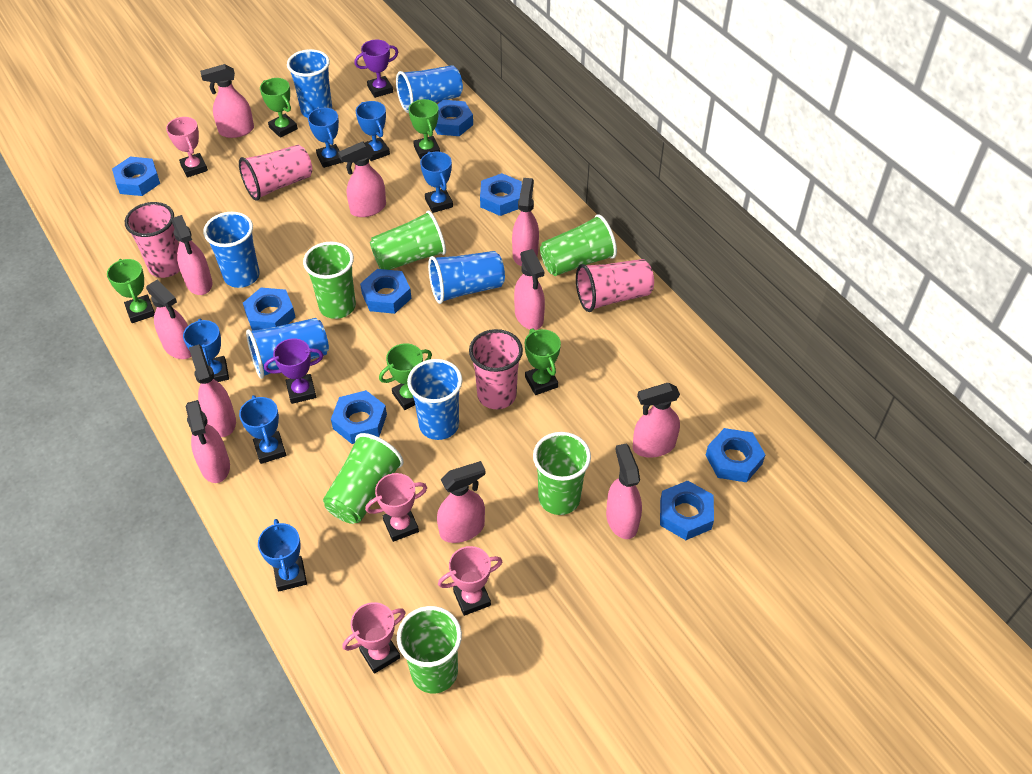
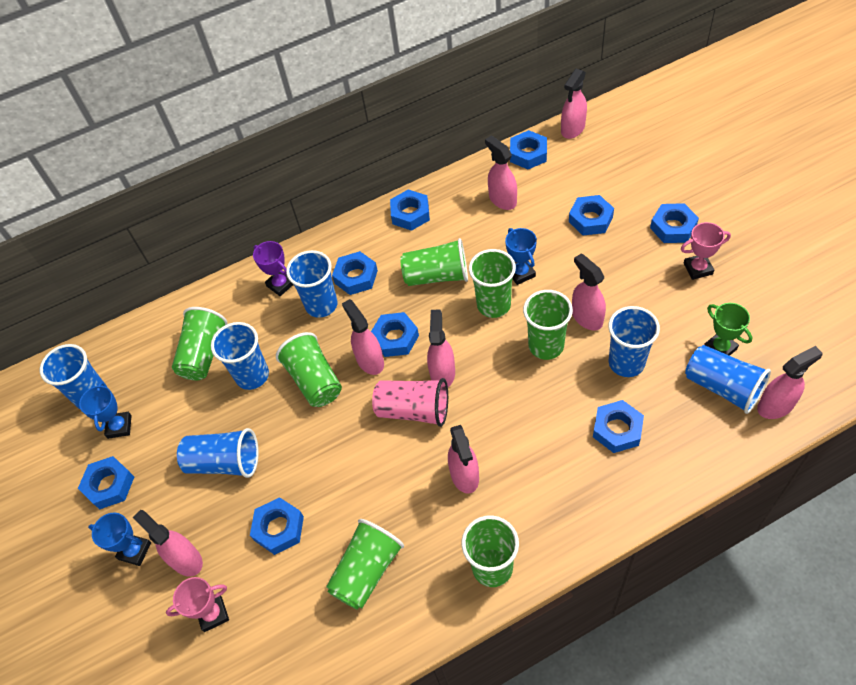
blue nut: [112,157,160,196] [243,288,296,331] [331,390,387,444] [360,269,411,314] [435,100,473,136] [480,173,522,216] [660,481,714,540] [706,428,765,482] = 8 -> [78,456,134,509] [250,497,304,555] [332,251,378,295] [371,312,419,357] [390,190,430,231] [510,130,547,169] [569,195,614,236] [593,400,644,453] [650,203,699,243] = 9
blue trophy: [183,319,229,382] [239,395,286,464] [258,519,307,591] [308,108,343,168] [356,101,390,161] [420,152,453,213] = 6 -> [79,382,132,439] [88,512,151,566] [505,228,537,285] = 3
green cup: [303,242,356,319] [323,433,404,524] [370,210,446,270] [397,606,462,694] [533,432,591,515] [540,214,617,276] = 6 -> [172,307,228,380] [276,332,342,407] [326,519,404,610] [400,238,468,286] [462,515,519,587] [469,249,516,318] [523,290,573,360] = 7
green trophy: [107,259,155,323] [260,78,298,138] [379,343,432,410] [409,99,440,159] [525,328,561,395] = 5 -> [704,303,753,356] = 1
pink cup: [125,202,180,278] [239,145,312,201] [469,329,523,409] [576,259,654,312] = 4 -> [372,378,448,427] = 1
pink spray bottle: [146,280,192,359] [171,215,212,295] [186,400,230,483] [189,345,236,437] [200,64,254,138] [338,141,386,217] [437,461,485,543] [512,178,539,266] [514,249,545,330] [606,443,642,539] [633,383,680,458] = 11 -> [132,510,203,577] [342,299,384,375] [427,310,455,387] [448,425,479,494] [485,136,517,210] [561,69,587,139] [572,253,606,331] [757,346,823,419] = 8
pink trophy: [166,117,208,177] [342,602,406,674] [365,473,427,542] [438,546,503,616] = 4 -> [166,577,229,632] [681,222,731,280] = 2
purple trophy: [264,338,324,404] [354,40,398,98] = 2 -> [253,241,293,296] = 1

